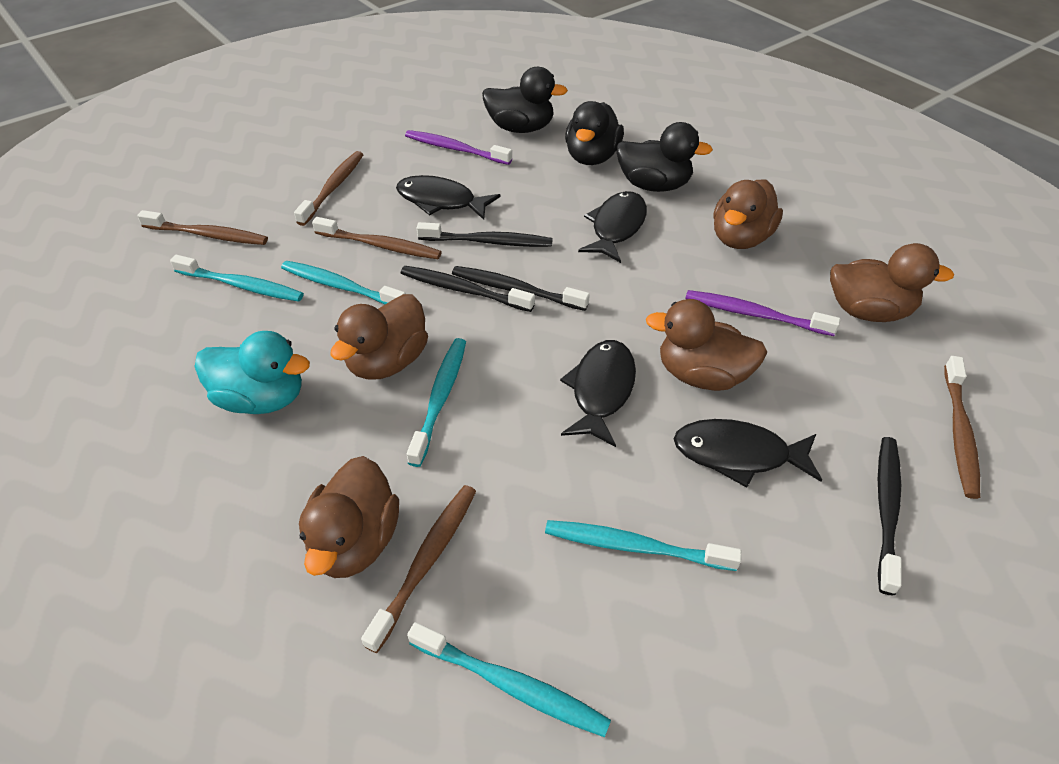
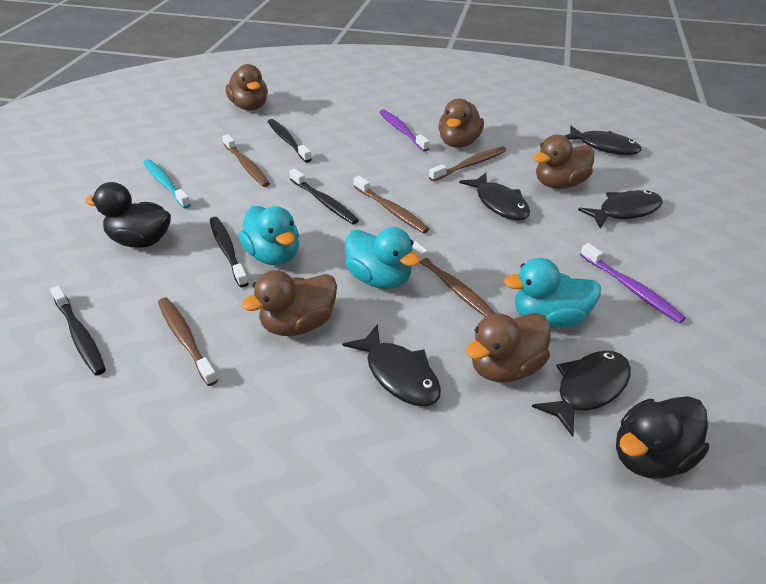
black duck: [482,67,568,133] [565,101,624,165] [616,122,713,192] = 3 -> [85,182,171,248] [616,396,709,479] = 2
black fish: [396,175,500,220] [560,340,636,447] [578,191,647,263] [674,419,822,488] = 4 -> [343,324,441,406] [459,173,530,220] [532,351,631,437] [565,126,641,155] [578,190,662,229] = 5
turquoise duck: [195,331,310,414] = 1 -> [239,206,299,265] [345,227,420,289] [504,258,601,328] = 3
turquoise toothbrush: [170,255,304,302] [281,261,406,305] [407,338,466,467] [407,622,611,737] [545,520,742,571] = 5 -> [144,159,191,208] = 1

